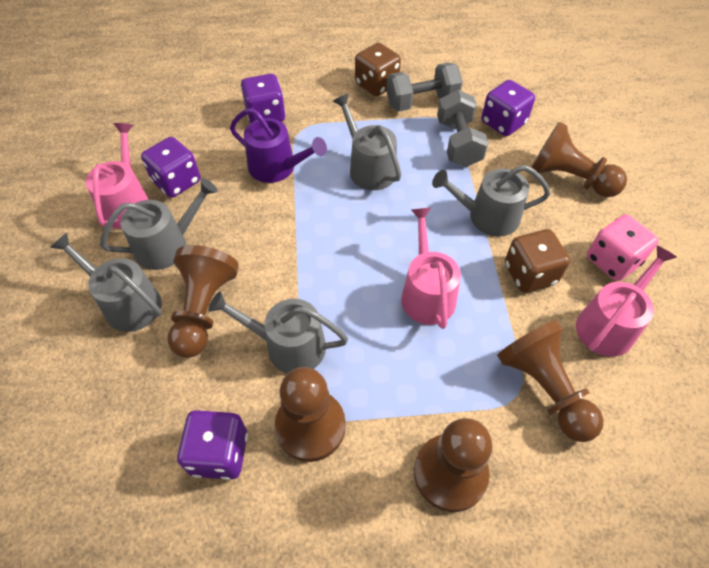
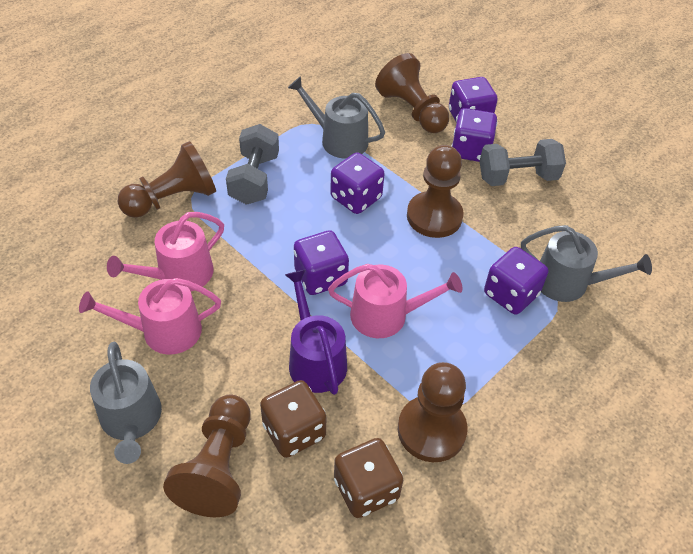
grey watering can: [50,233,162,332] [100,178,218,270] [208,291,348,374] [333,94,401,190] [432,165,551,236] = 5 -> [90,342,162,464] [288,76,385,159] [521,225,652,302] = 3
pink dice: [587,214,659,281] = 1 -> none = 0
purple dice: [141,137,200,198] [177,410,248,480] [241,74,286,123] [482,80,535,136] = 4 -> [294,230,349,295] [330,152,385,214] [449,77,498,123] [451,108,497,162] [484,247,548,315] = 5

